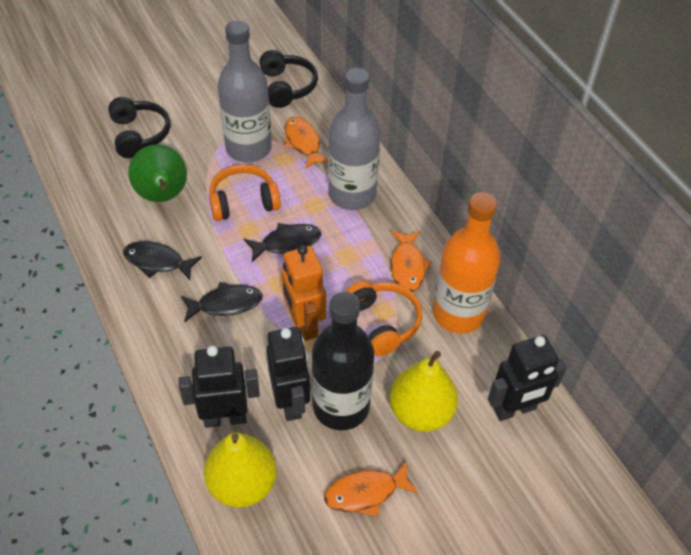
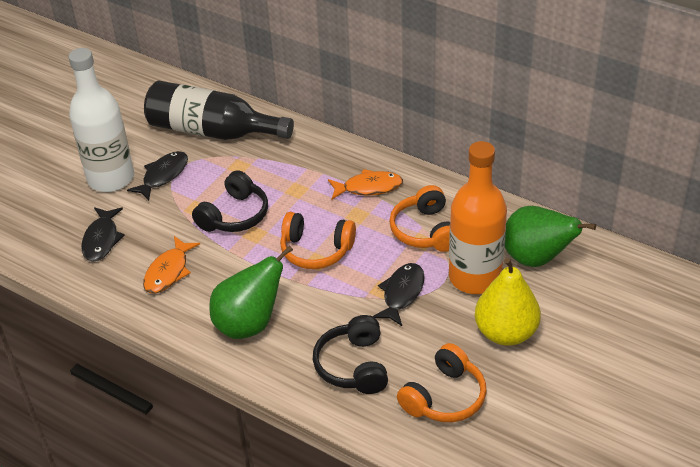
black robot: [178,346,260,428] [266,327,310,421] [488,335,567,421] = 3 -> none = 0
green pear: [128,145,187,202] = 1 -> [209,245,293,339] [505,206,596,267] = 2
grey bottle: [218,20,271,163] [328,68,381,210] = 2 -> none = 0
orange fish: [284,117,328,169] [324,461,419,516] [391,231,432,292] = 3 -> [143,236,200,294] [328,169,403,199] = 2
orange headphones: [209,164,281,221] [346,281,422,356] = 2 -> [280,212,356,269] [389,185,450,252] [397,343,487,422] = 3
orange robot: [281,245,326,341] = 1 -> none = 0
white bottle: none = 0 -> [68,48,134,192] = 1
yellow pear: [204,432,277,508] [389,351,458,432] = 2 -> [475,258,541,346] = 1

